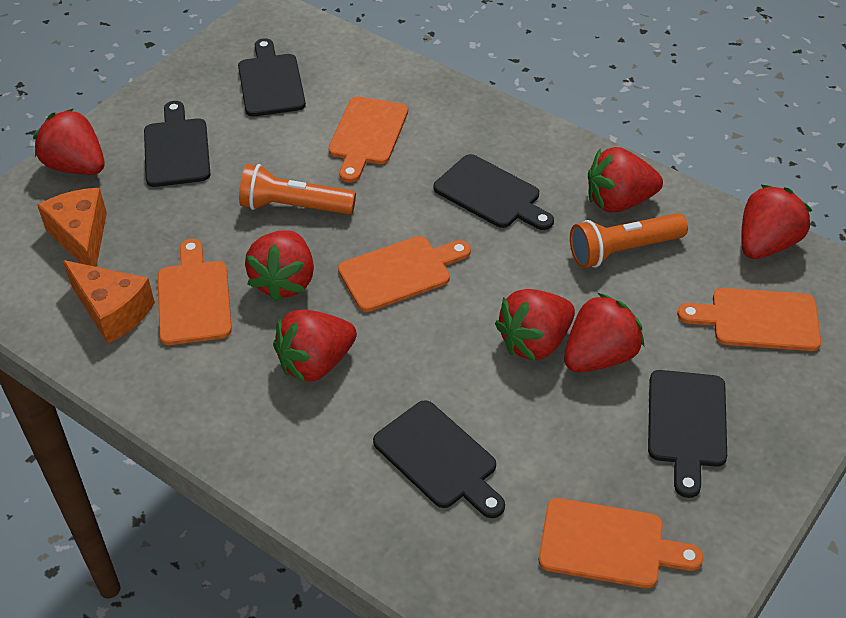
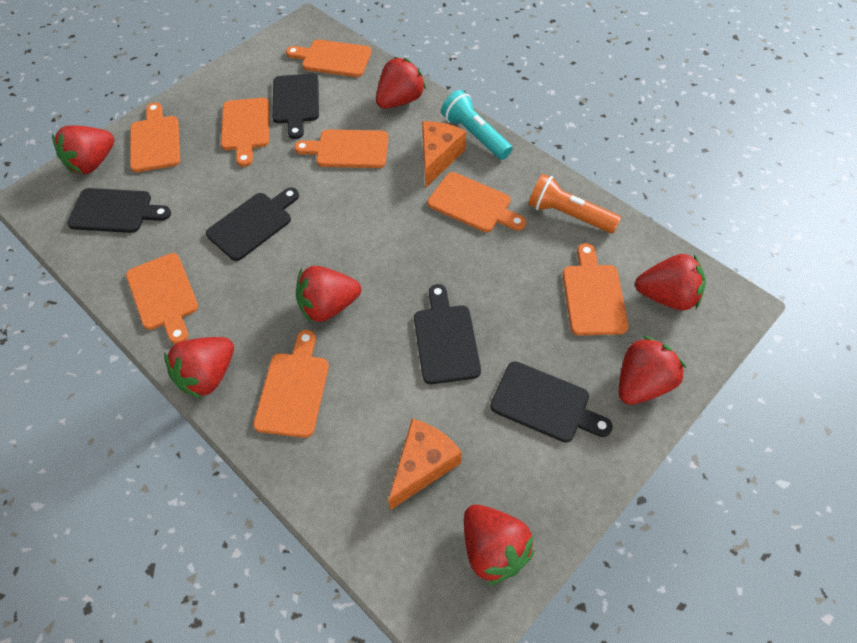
orange cutting board: [158,239,232,345] [328,96,408,182] [338,236,471,312] [539,498,703,588] [677,288,821,351] = 5 -> [126,253,198,344] [130,103,180,172] [221,98,269,167] [253,330,329,438] [286,40,372,77] [294,129,388,168] [428,172,526,232] [563,243,629,336] = 8
orange flashlight: [239,164,356,214] [570,213,688,268] = 2 -> [528,174,621,233] = 1
turquoise flashlight: none = 0 -> [441,90,513,160] = 1

